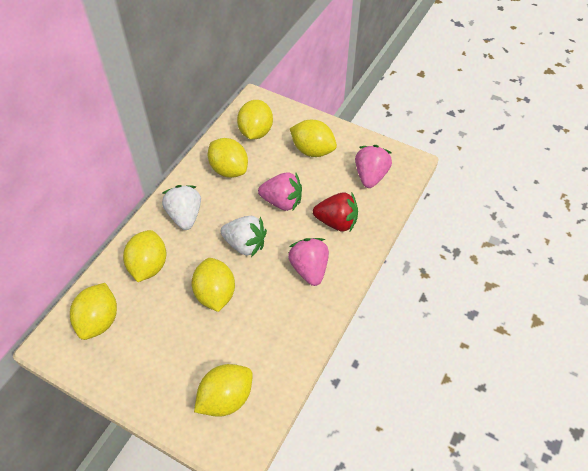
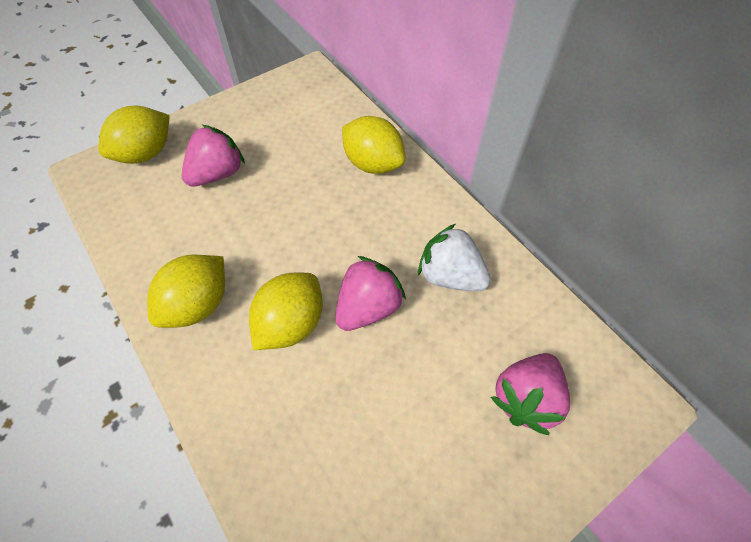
red strawberry: [313,192,358,232] = 1 -> none = 0
white strawberry: [162,185,201,230] [220,216,267,257] = 2 -> [418,224,491,291] = 1
yellow lemon: [70,283,117,340] [123,230,166,282] [191,258,235,312] [194,364,253,417] [208,138,248,178] [237,100,273,139] [290,120,337,157] = 7 -> [98,106,170,164] [147,255,225,328] [249,272,323,350] [342,116,406,174] = 4

